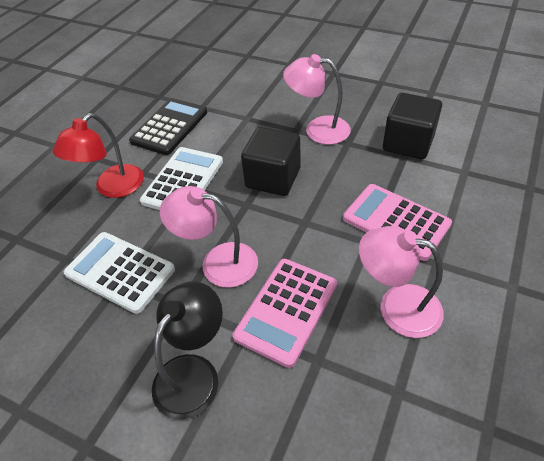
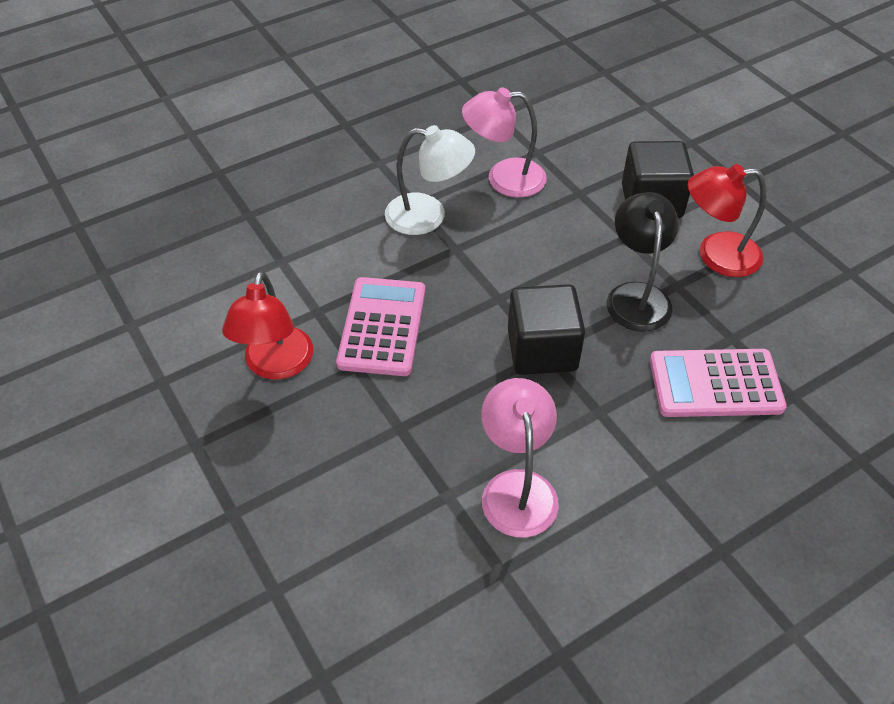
black calculator: [129,98,207,155] = 1 -> none = 0
pink lamp: [160,186,258,288] [283,54,351,145] [359,226,444,338] = 3 -> [462,87,547,198] [481,378,559,538] = 2
red lamp: [53,113,144,198] = 1 -> [222,271,313,380] [688,164,766,277] = 2
white calculator: [64,232,175,314] [140,147,223,210] = 2 -> none = 0
white lamp: none = 0 -> [385,125,475,235] = 1

